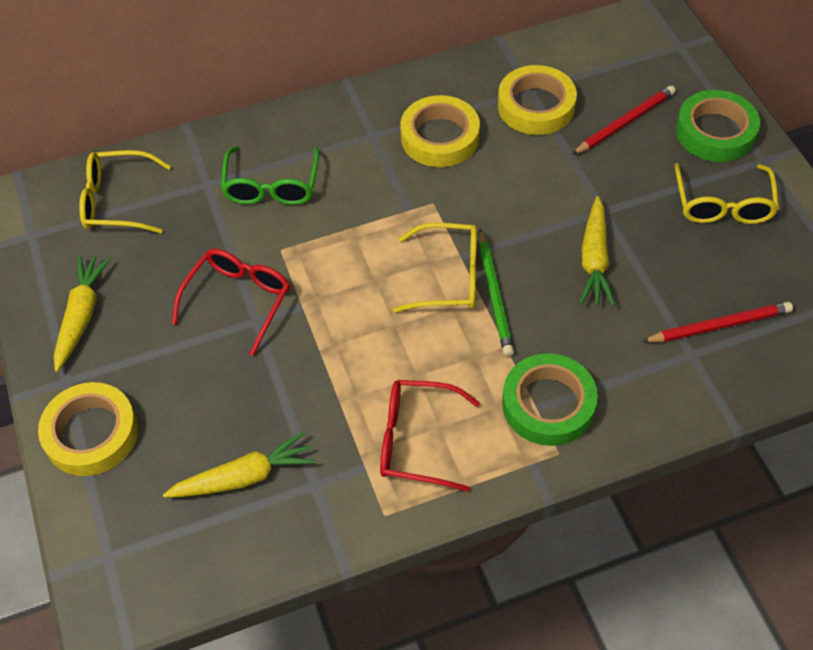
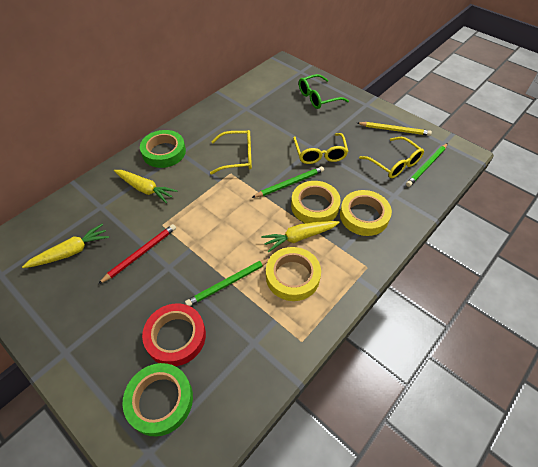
green pencil: [479,229,514,356] = 1 -> [185,258,269,306] [252,166,324,198] [406,143,448,187] = 3
red glasses: [172,249,290,356] [380,380,480,492] = 2 -> none = 0
red pencil: [572,85,676,155] [642,302,793,342] = 2 -> [98,224,176,284] = 1
red tape: none = 0 -> [142,303,206,366] = 1
yellow pencil: none = 0 -> [357,122,432,136] = 1

